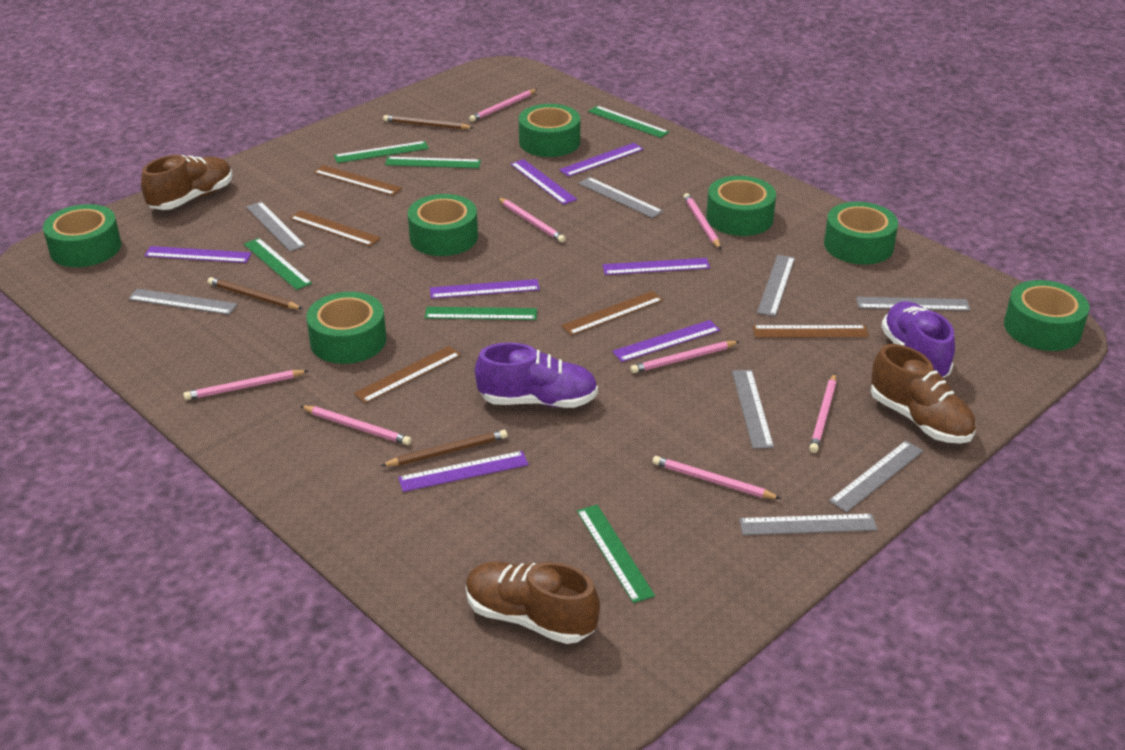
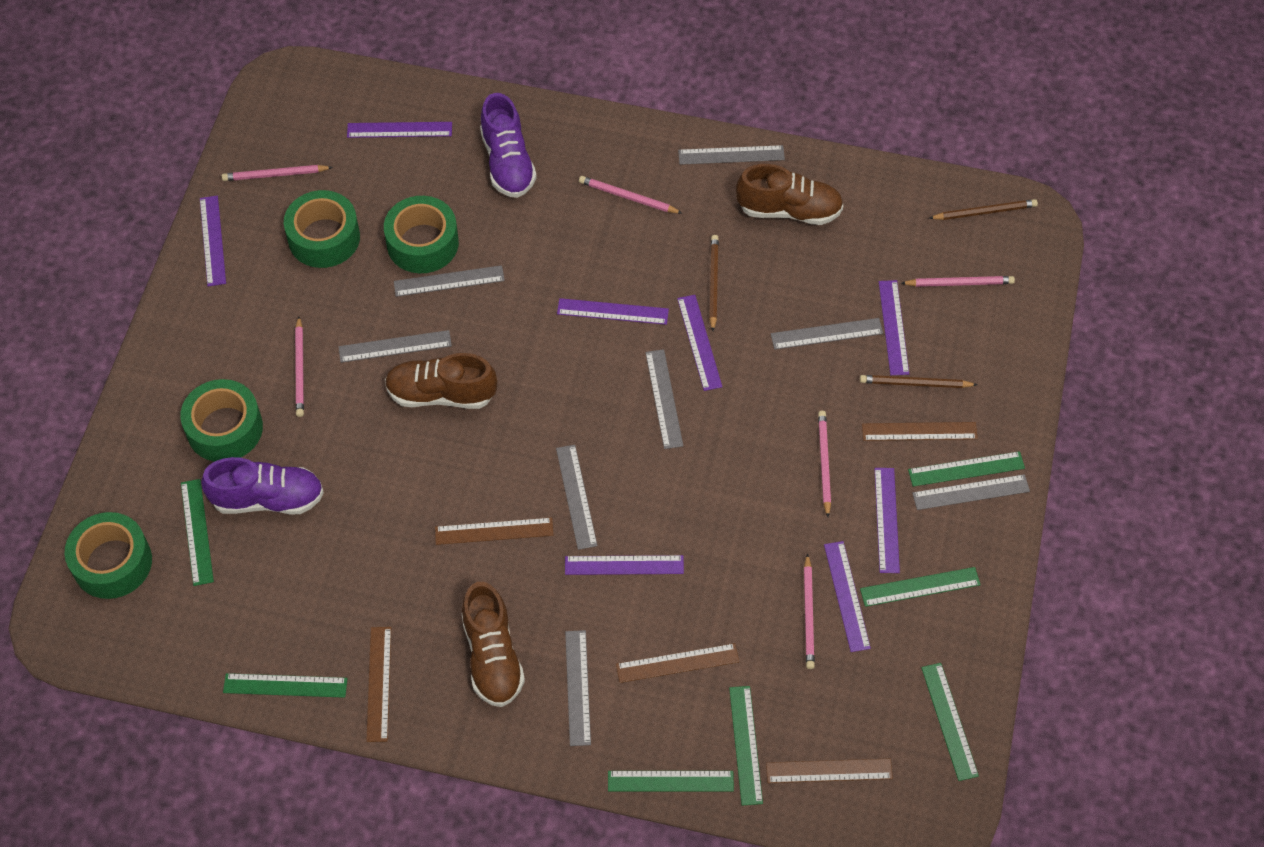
green ruler: [244,238,312,290] [334,141,429,163] [385,157,481,168] [425,307,537,320] [577,505,655,603] [588,106,669,138] = 6 -> [181,479,214,586] [223,673,348,698] [608,771,734,792] [729,686,763,806] [860,567,981,607] [908,451,1025,487] [921,663,979,781] = 7
green tape: [43,204,121,267] [306,292,387,364] [408,194,478,256] [519,104,580,157] [706,176,776,236] [824,202,898,265] [1004,280,1090,351] = 7 -> [65,512,152,599] [180,379,263,462] [284,190,360,268] [384,196,459,273] = 4
pink pencil: [183,370,309,400] [301,405,411,445] [469,89,537,122] [497,197,565,242] [630,341,740,373] [653,456,781,499] [683,193,721,249] [809,373,836,453] = 8 -> [222,165,333,181] [295,316,304,417] [579,176,682,213] [804,553,815,669] [818,411,831,517] [901,276,1015,287] = 6
purple ruler: [144,246,252,263] [398,451,529,492] [430,279,540,299] [511,159,577,205] [559,143,644,177] [603,258,710,275] [612,320,720,362] = 7 -> [200,196,226,286] [347,122,452,138] [557,298,669,325] [565,555,684,575] [677,295,722,391] [824,541,871,652] [874,468,900,573] [879,280,909,375] = 8

